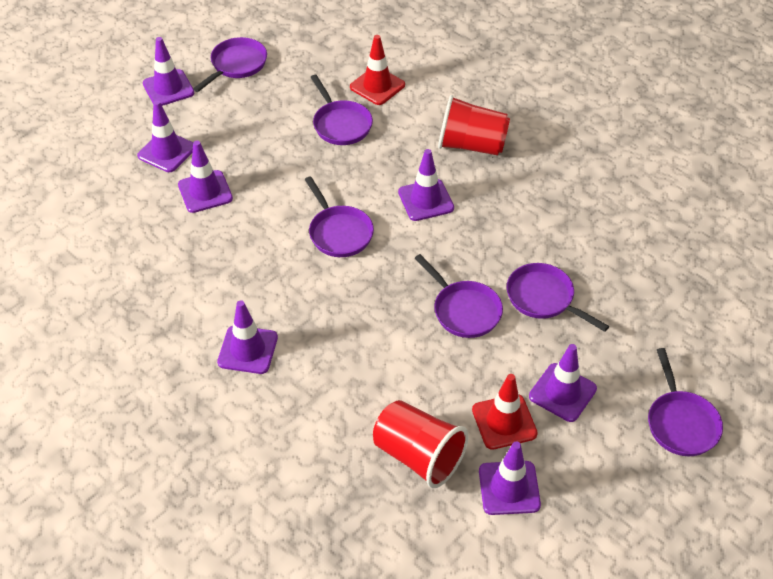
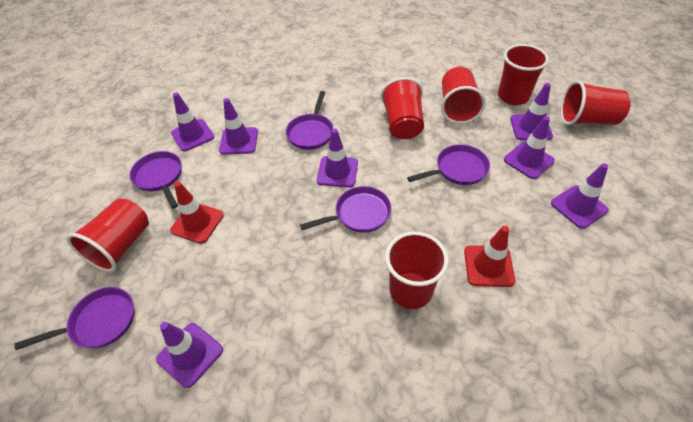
purple pan: [193,37,267,92] [305,176,374,257] [310,75,373,145] [415,254,503,338] [507,263,609,332] [648,348,723,456] = 6 -> [14,287,135,350] [130,151,182,209] [286,91,333,150] [300,186,391,233] [407,144,490,185] = 5
red cup: [373,400,469,488] [438,95,510,156] = 2 -> [67,199,149,272] [381,77,424,139] [385,232,449,309] [441,67,486,124] [498,44,549,105] [561,80,631,125] = 6

